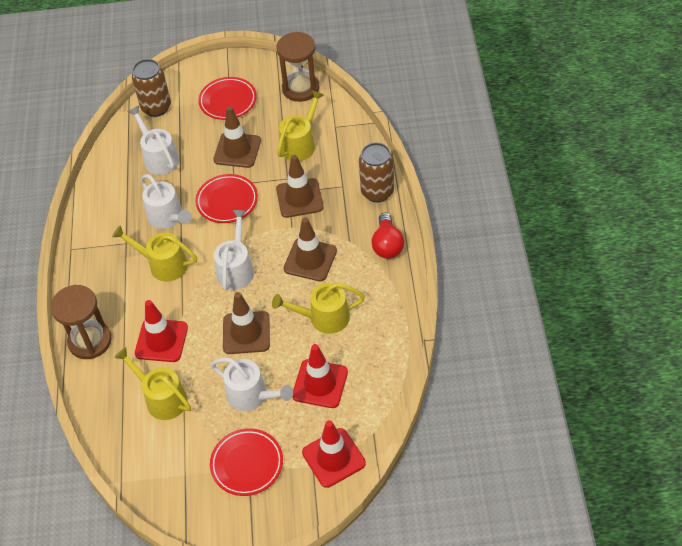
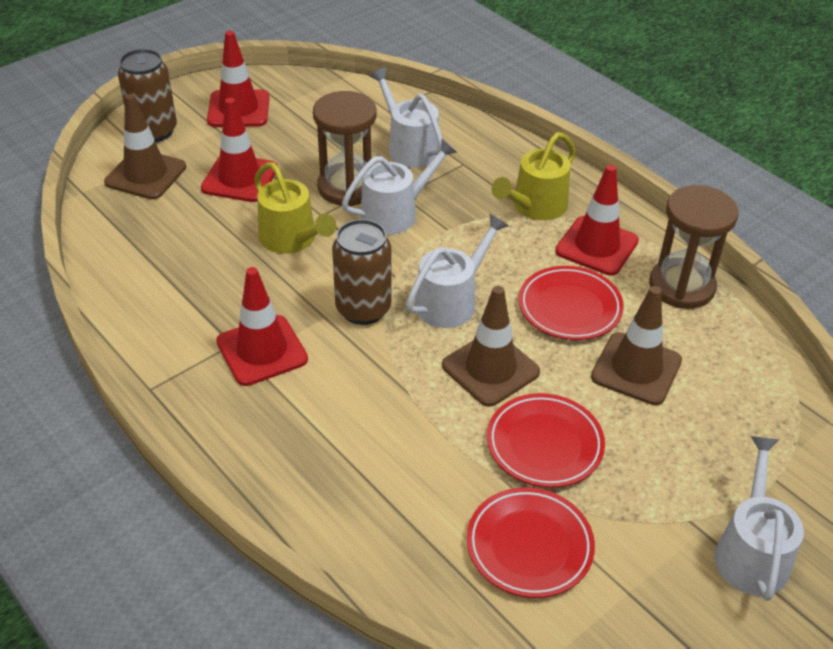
brown traffic cone: [213,106,261,168] [223,292,270,354] [276,155,324,218] [284,217,337,281] = 4 -> [104,94,186,199] [442,286,540,407] [591,286,682,405] = 3
red light bulb: [371,212,404,259] = 1 -> none = 0
red traffic cone: [135,300,188,362] [293,344,348,408] [302,420,366,488] = 3 -> [201,98,278,202] [207,31,270,127] [216,267,308,386] [555,164,639,276] = 4
yellow watering can: [112,225,197,282] [114,347,191,420] [272,283,365,334] [277,90,324,161] = 4 -> [254,162,336,254] [491,132,576,220] = 2

